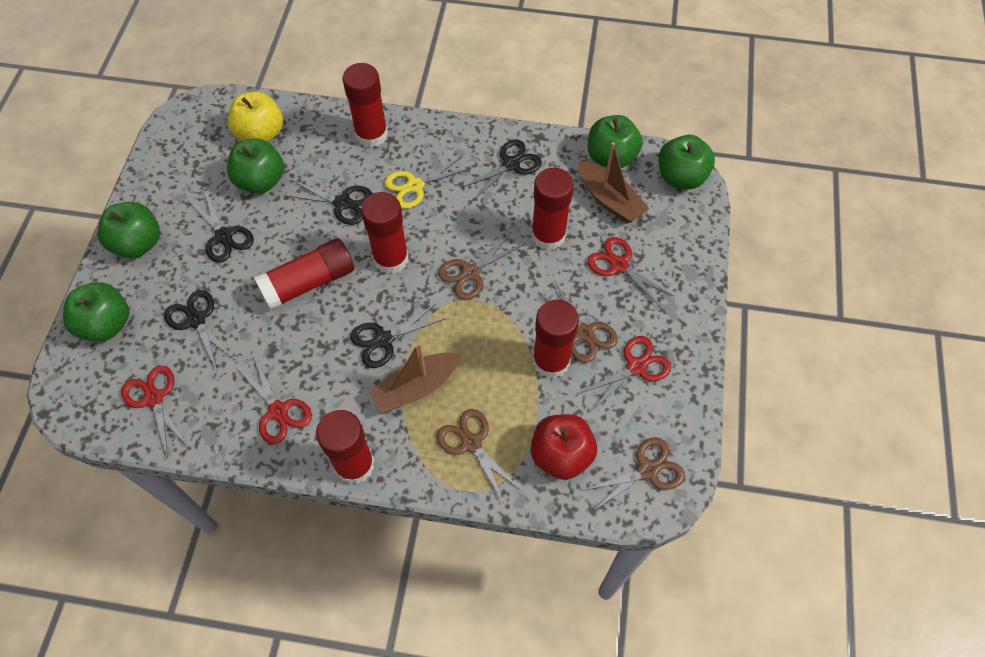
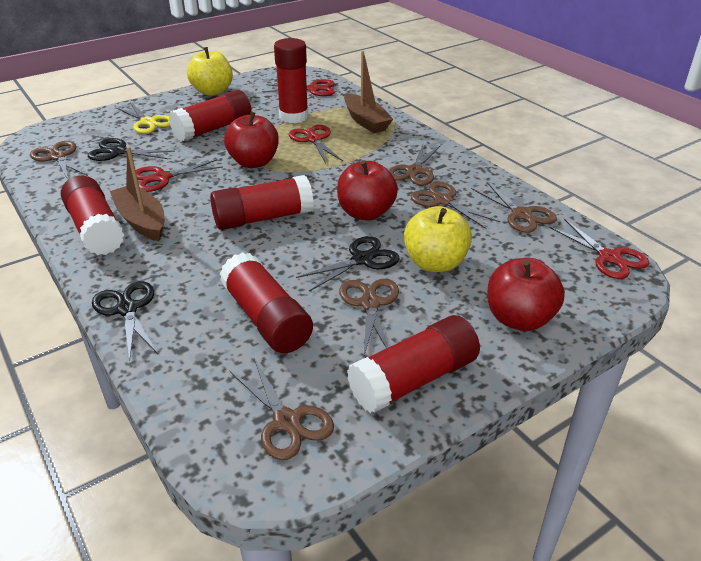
black scissors: [164,290,237,371] [188,191,254,263] [283,180,372,225] [350,303,446,368] [461,139,542,200] = 5 -> [88,138,175,161] [92,281,158,361] [296,236,400,292] = 3
brown scissors: [437,409,521,504] [438,233,525,300] [538,282,618,363] [581,437,685,512] = 4 -> [30,141,88,180] [229,358,334,460] [339,279,399,355] [389,145,441,186] [411,182,500,229] [471,182,557,233] = 6
green apple: [63,282,129,342] [97,202,160,258] [227,138,284,193] [588,115,643,168] [658,135,715,189] = 5 -> none = 0
red apple: [531,414,597,480] = 1 -> [224,111,279,168] [337,160,398,221] [488,258,565,331] = 3
yellow apple: [227,91,283,142] = 1 -> [187,47,233,96] [404,206,472,272] = 2

